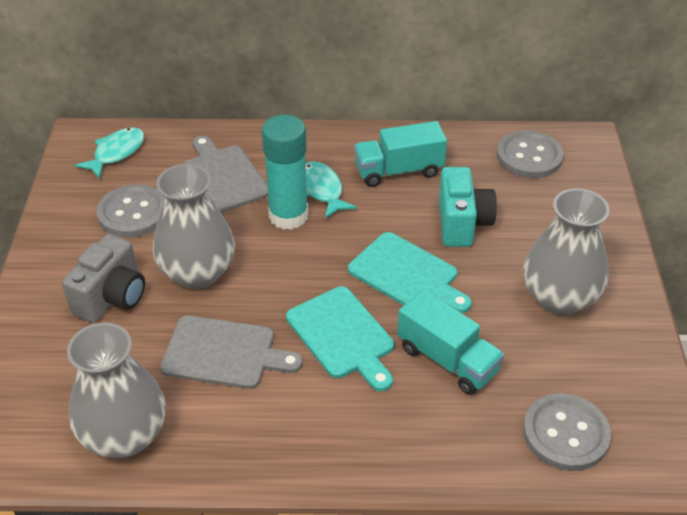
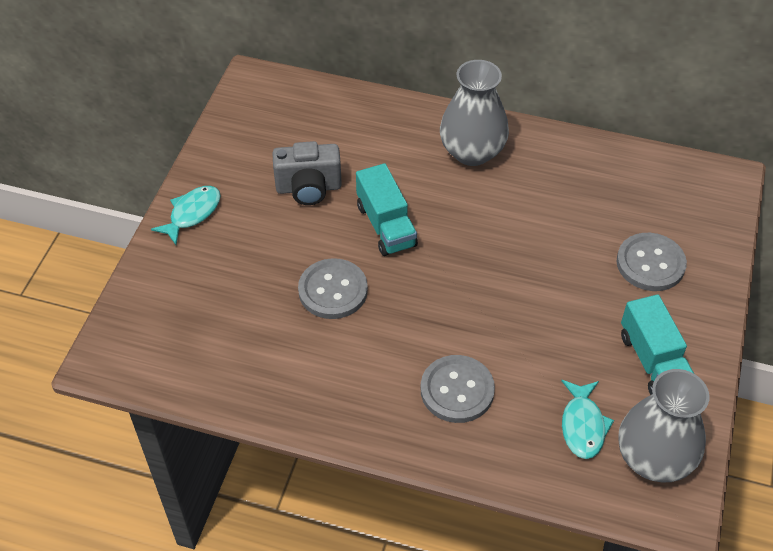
grey cutting board: [160,316,303,389] [183,136,268,213] = 2 -> none = 0
grey vase: [67,323,166,458] [153,164,235,289] [523,188,610,315] = 3 -> [440,60,509,166] [618,369,709,482] = 2
turquoise camera: [439,167,497,247] = 1 -> none = 0
turquoise cutting board: [286,286,394,391] [348,232,472,313] = 2 -> none = 0
turquoise glue stick: [262,115,308,230] = 1 -> none = 0

